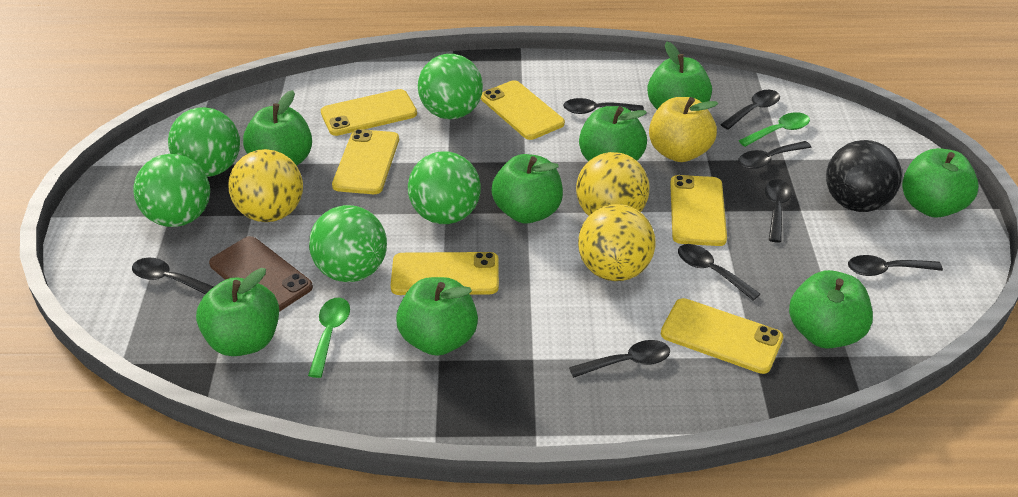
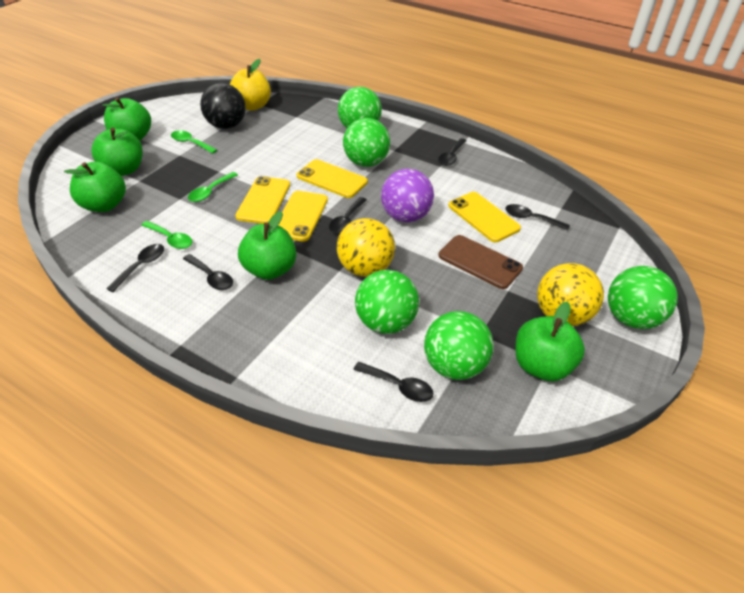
black spoon: [132,258,214,294] [563,98,644,114] [569,340,670,378] [678,244,760,301] [720,90,780,130] [738,141,811,169] [765,179,792,243] [848,255,943,276] = 8 -> [106,244,164,292] [183,254,233,290] [329,197,367,233] [353,362,434,402] [438,138,467,166] [505,204,570,231] = 6
green apple: [196,268,279,356] [243,90,312,166] [396,277,478,356] [492,154,563,223] [579,106,647,161] [647,42,712,109] [789,270,873,349] [902,148,979,217] = 8 -> [64,161,126,212] [91,127,143,176] [102,97,151,141] [238,211,296,280] [515,302,585,381] = 5
green spoon: [308,297,350,378] [739,112,810,147] = 2 -> [141,221,192,249] [171,130,217,154] [188,172,238,202] = 3
purple ball: none = 0 -> [381,169,434,222] = 1
yellow ball: [229,149,303,222] [576,152,650,216] [578,204,656,281] = 3 -> [337,218,395,277] [537,263,604,326] = 2
yellow phone: [321,89,417,136] [332,129,399,194] [391,252,499,295] [481,80,565,140] [661,298,783,374] [670,175,727,246] = 6 -> [235,176,290,224] [279,191,328,242] [297,159,368,198] [448,192,521,242] = 4

